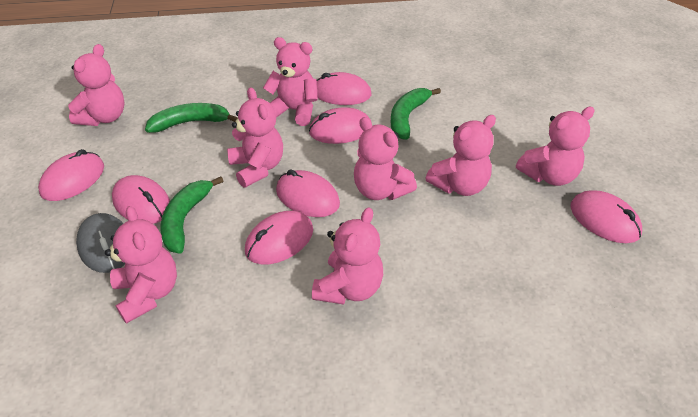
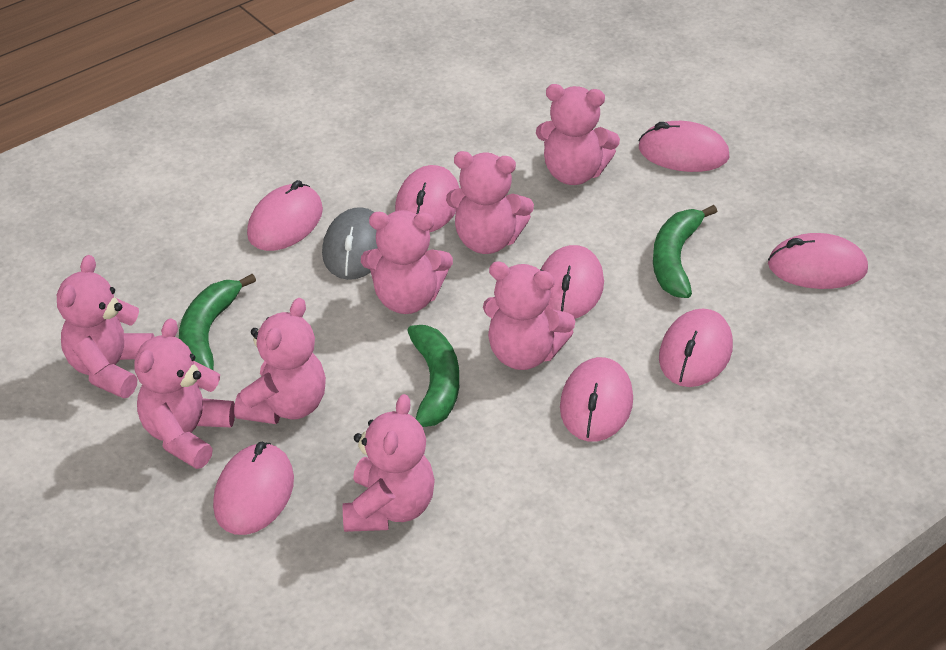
pink mouse: [38,149,104,201] [112,175,170,224] [245,211,313,265] [276,169,340,217] [309,107,371,144] [317,72,372,105] [570,190,642,243] = 7 -> [213,442,294,535] [247,180,323,251] [395,165,459,232] [541,245,604,319] [560,357,633,442] [639,121,730,172] [659,309,733,387] [768,233,868,289] = 8

